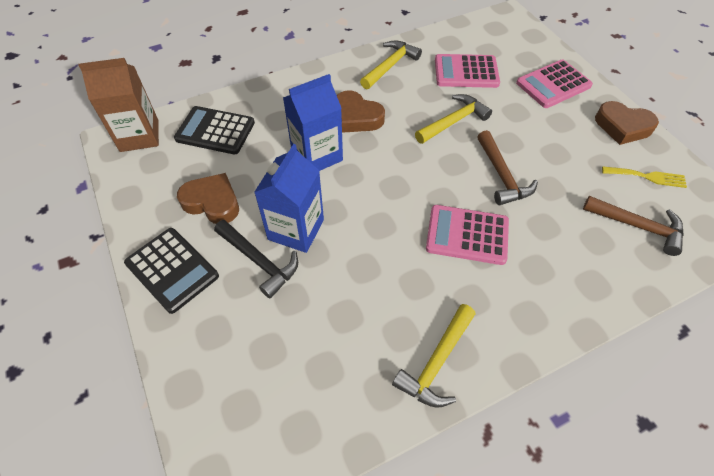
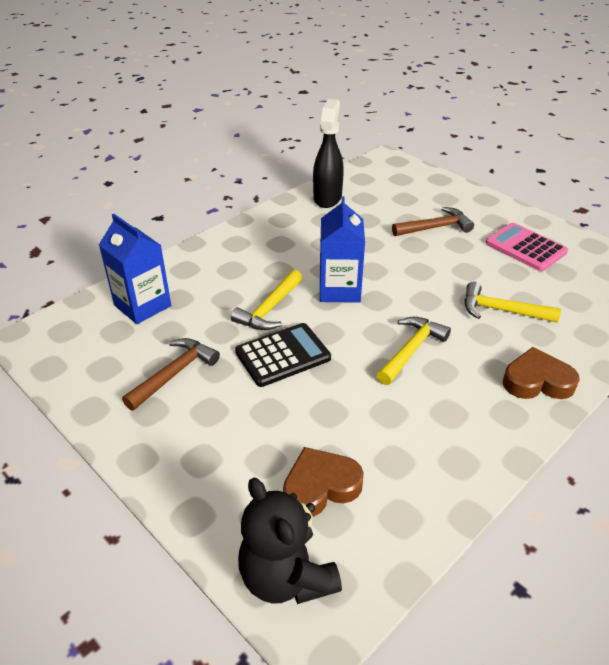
black calculator: [124,228,219,314] [174,106,255,155] = 2 -> [235,323,331,387] = 1
black hammer: [214,220,298,299] = 1 -> none = 0
black spray bottle: none = 0 -> [313,99,344,208] = 1
black teddy bear: none = 0 -> [238,477,342,604] = 1
brown carton: [78,58,159,152] = 1 -> none = 0
brown heart: [177,173,239,224] [337,91,385,133] [595,101,659,145] = 3 -> [283,447,364,517] [503,347,580,399] = 2
pink calculator: [426,205,509,265] [435,54,500,88] [516,60,593,108] = 3 -> [485,223,568,271] = 1
yellow fork: [602,166,687,188] = 1 -> none = 0

